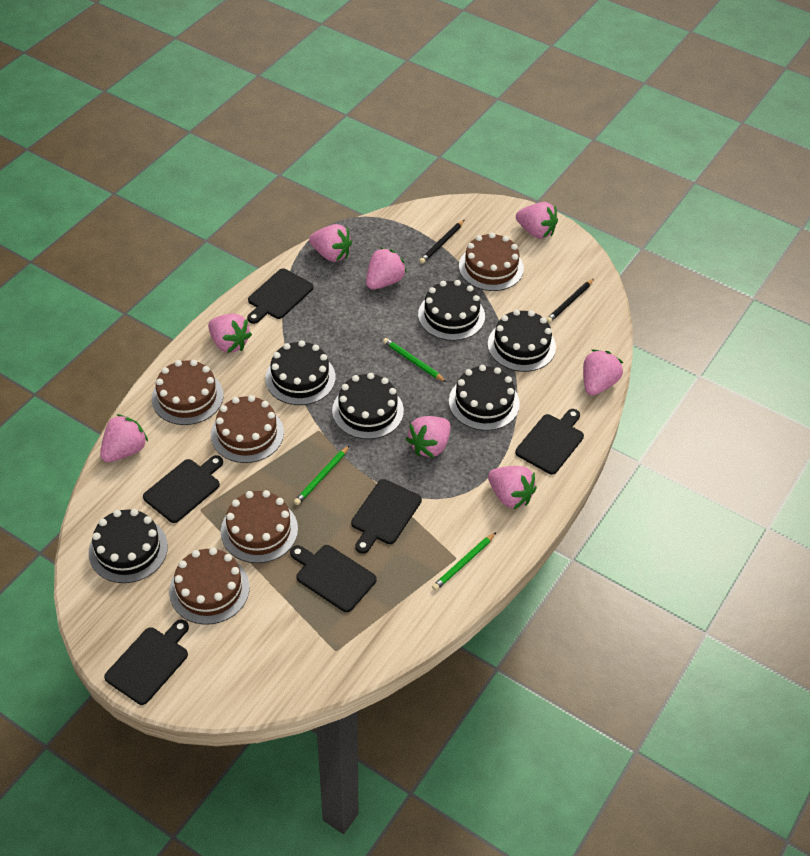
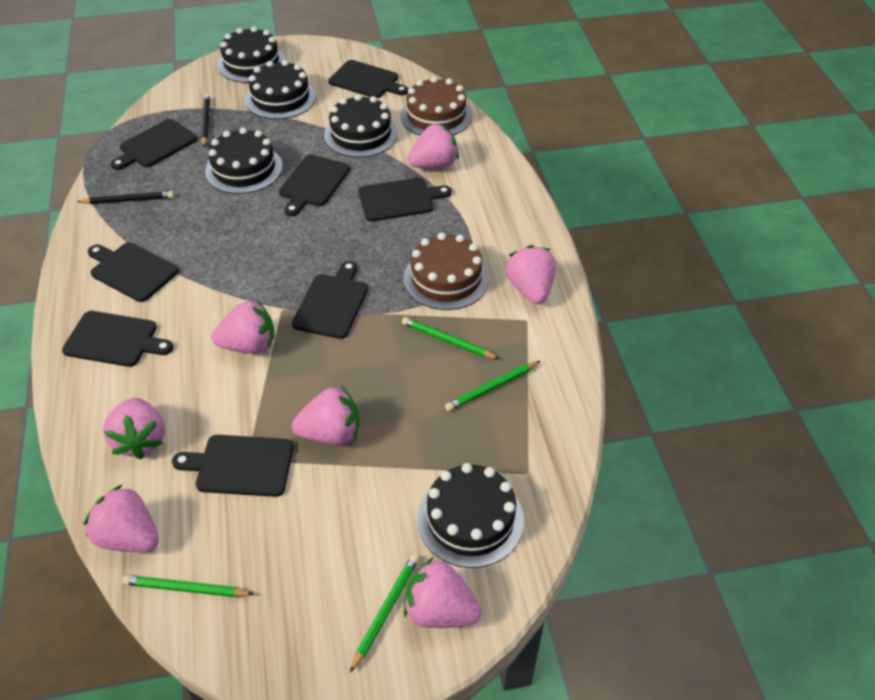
black cake: [89,509,168,583] [265,340,336,405] [332,373,404,439] [418,280,485,341] [449,365,520,431] [488,309,556,372] = 6 -> [205,127,283,194] [218,26,285,83] [245,60,316,119] [324,94,398,157] [417,463,524,568] = 5
black cutting board: [104,620,189,705] [143,455,223,523] [247,268,314,324] [290,545,377,612] [351,479,422,554] [515,409,584,475] = 6 -> [62,311,173,367] [88,242,179,302] [111,119,197,170] [172,435,294,497] [279,154,350,216] [292,261,368,339] [328,60,408,98] [358,178,452,222] = 8
brown cake: [152,360,223,425] [169,547,250,625] [211,395,284,463] [221,490,298,563] [459,232,524,291] = 5 -> [400,77,472,135] [403,233,489,310] = 2
green pencil: [294,445,350,505] [383,338,446,382] [432,532,496,591] = 3 -> [122,575,254,597] [350,554,419,673] [402,317,499,359] [445,361,540,411] = 4
pink strawberry: [100,414,148,462] [208,314,252,353] [309,224,352,262] [366,247,407,289] [406,416,451,458] [488,466,537,509] [516,202,558,239] [583,350,623,396] = 8 -> [84,484,159,552] [103,398,165,459] [211,299,274,354] [292,386,359,445] [404,557,482,628] [407,123,459,168] [506,245,556,304] = 7

